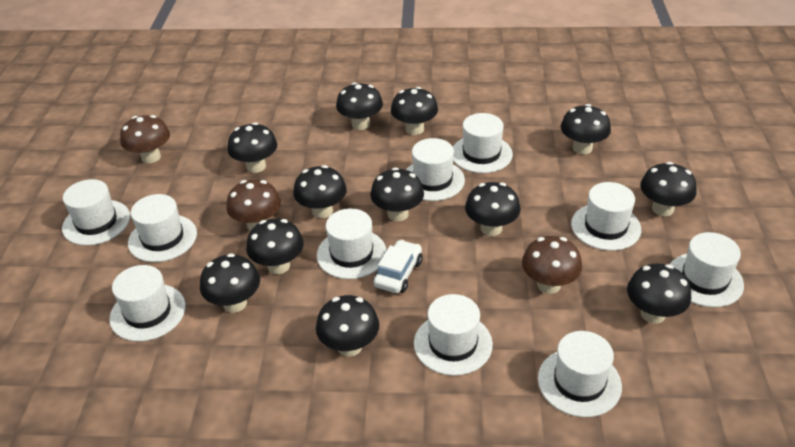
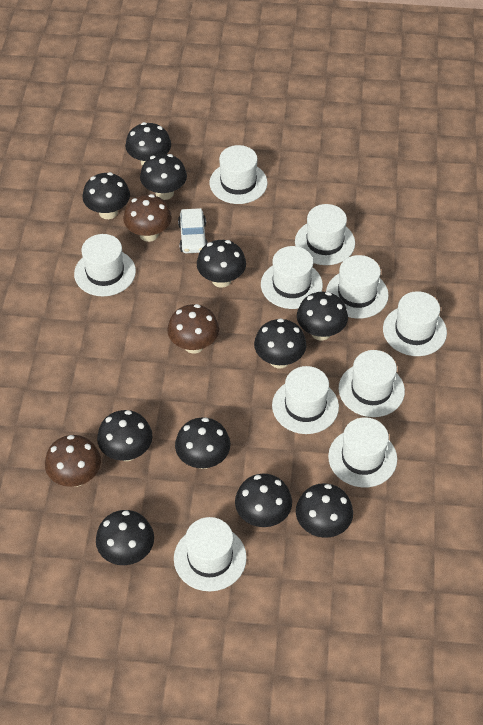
black mushroom: [200,253,260,313] [227,122,277,173] [246,218,304,274] [293,165,347,218] [316,295,379,357] [336,82,383,130] [370,167,424,221] [391,87,438,135] [465,182,521,236] [561,104,611,154] [627,263,691,324] [640,162,697,216] = 12 -> [83,172,130,219] [96,510,154,565] [97,410,152,461] [125,122,171,166] [140,154,187,200] [175,417,230,469] [197,240,246,288] [235,474,292,527] [254,318,307,368] [296,483,353,538] [297,292,348,341] = 11

